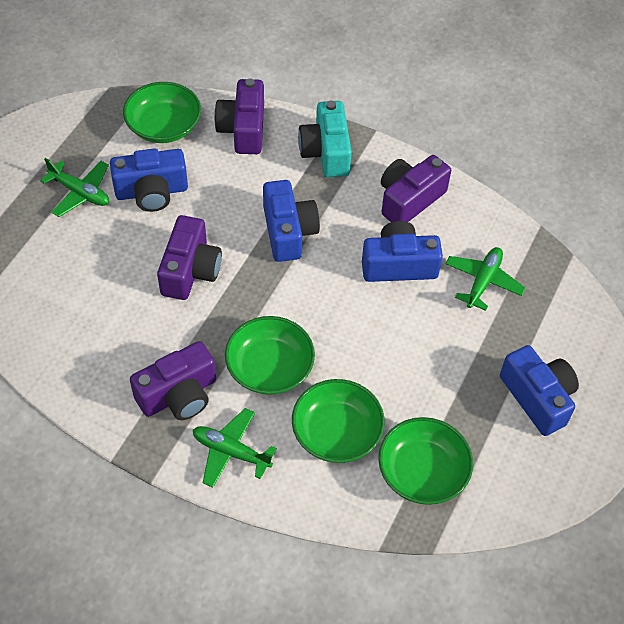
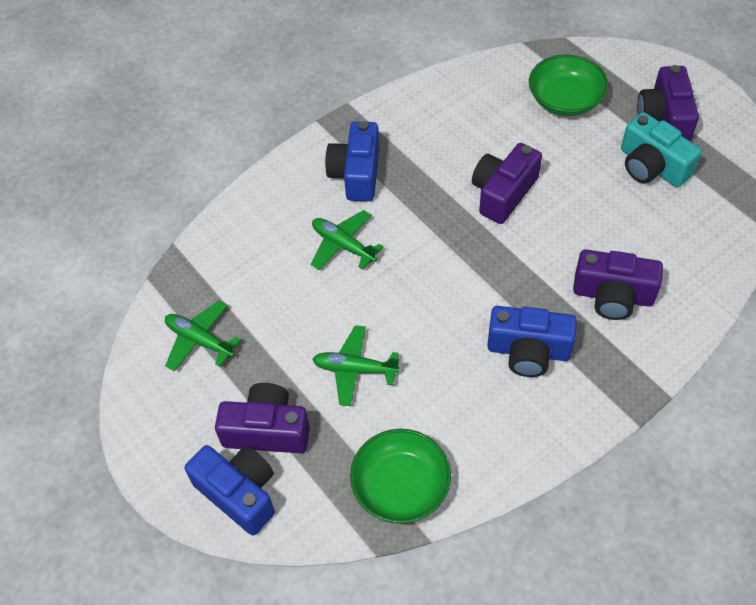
blue camera: [110,148,188,212] [263,180,320,262] [362,221,443,282] [500,345,579,436] = 4 -> [185,445,275,535] [325,121,379,201] [487,306,577,377] = 3
green bowl: [123,82,201,143] [225,316,315,395] [292,379,385,463] [378,417,473,505] = 4 -> [350,429,451,524] [529,55,608,116] = 2

